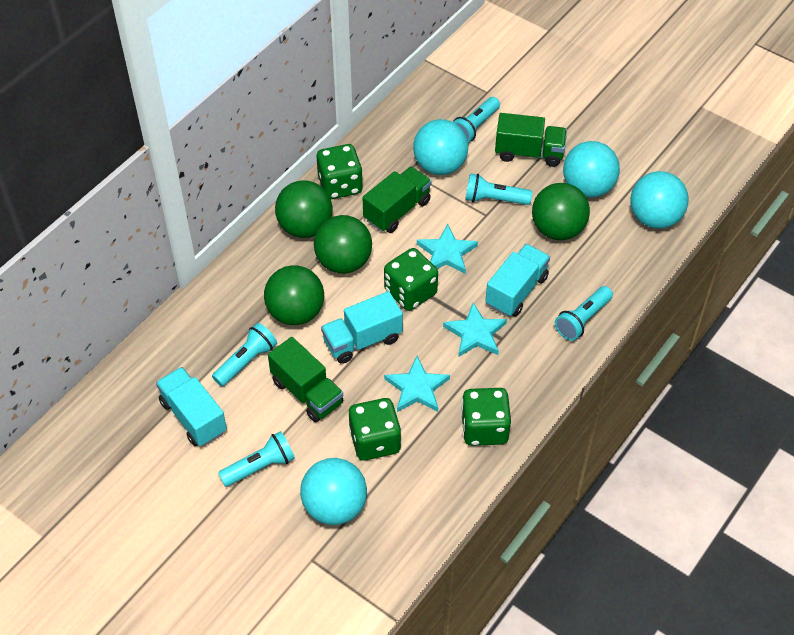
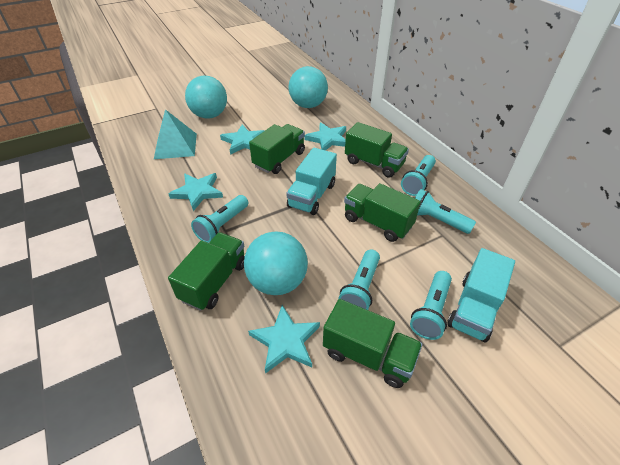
green ball: [264,265,324,325] [275,180,333,238] [314,215,372,274] [532,183,590,240] = 4 -> none = 0
green dice: [317,144,363,199] [349,398,401,461] [384,248,438,311] [461,388,511,446] = 4 -> none = 0
green truck: [268,337,343,422] [363,167,431,233] [495,113,567,167] = 3 -> [168,232,245,311] [249,124,305,174] [323,299,423,388] [344,183,421,242] [345,122,409,178] = 5
turquoise ball: [300,458,367,525] [413,119,468,175] [563,141,620,197] [630,171,688,229] = 4 -> [185,76,227,119] [244,231,308,295] [289,66,328,108] = 3
turquoise pyramid: none = 0 -> [154,109,197,159] = 1
turquoise star: [384,356,450,412] [417,224,478,274] [443,303,507,357] = 3 -> [169,173,223,211] [220,124,264,155] [248,305,320,374] [304,122,346,151] = 4
turquoise truck: [156,367,227,446] [321,291,403,364] [485,244,550,317] = 3 -> [286,148,337,215] [447,248,515,343] = 2

